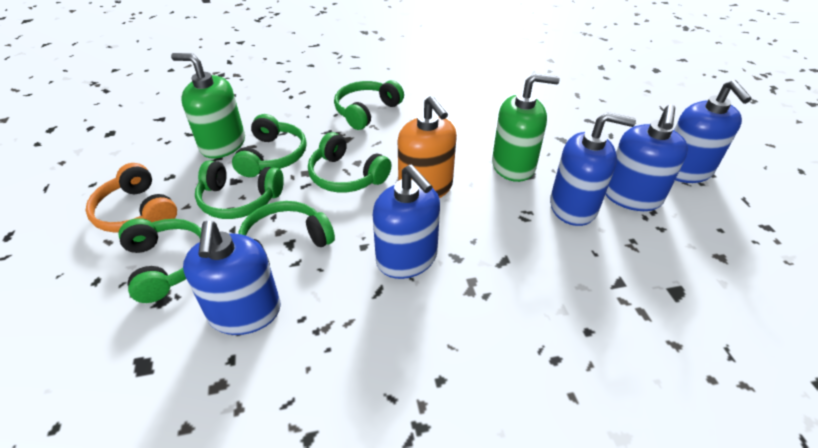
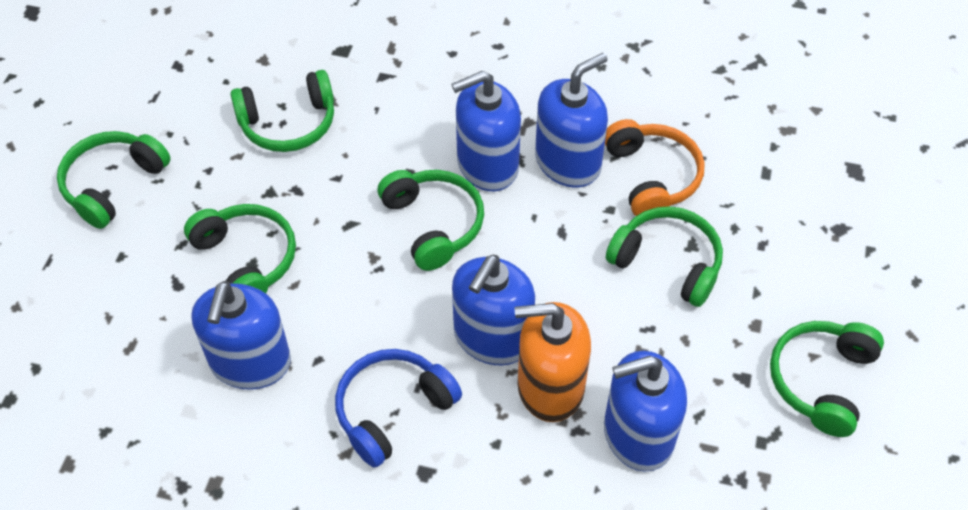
blue headphones: none = 0 -> [335,349,462,468] = 1
green soap dispenser: [171,53,245,159] [492,73,560,182] = 2 -> none = 0

